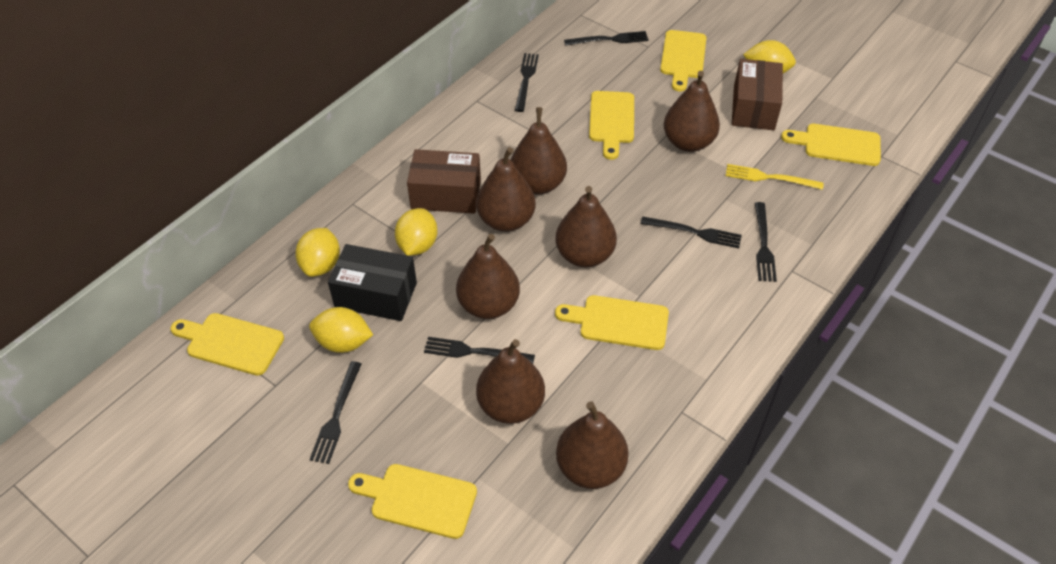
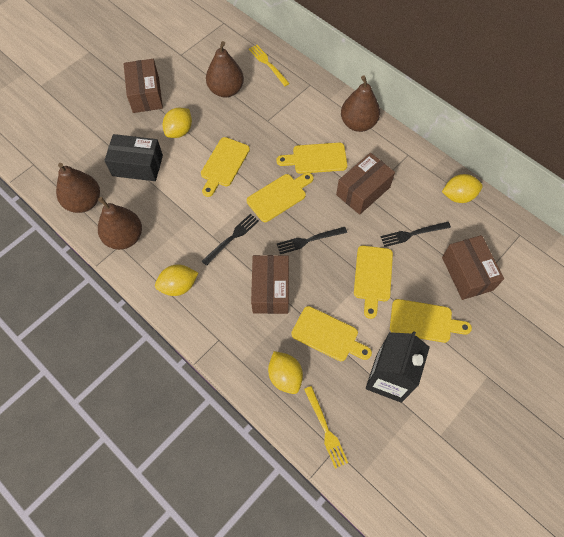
black carton: none = 0 -> [366,331,430,403] = 1
black fork: [309,361,362,464] [424,337,535,364] [515,53,539,112] [564,31,649,46] [641,216,742,248] [755,202,777,282] = 6 -> [202,214,259,266] [277,227,347,254] [381,222,451,247] = 3
brown box: [407,149,481,214] [732,59,783,130] = 2 -> [123,59,163,113] [251,255,289,314] [336,153,395,215] [442,235,504,300] = 4
brown pear: [456,234,520,319] [476,147,536,232] [476,339,545,424] [511,107,567,195] [555,186,617,267] [556,401,629,489] [664,71,720,152] = 7 -> [56,163,100,213] [98,197,142,250] [206,41,244,98] [341,75,380,132] = 4
yellow fork: [726,164,824,190] = 1 -> [249,45,290,86] [304,386,348,469] = 2

